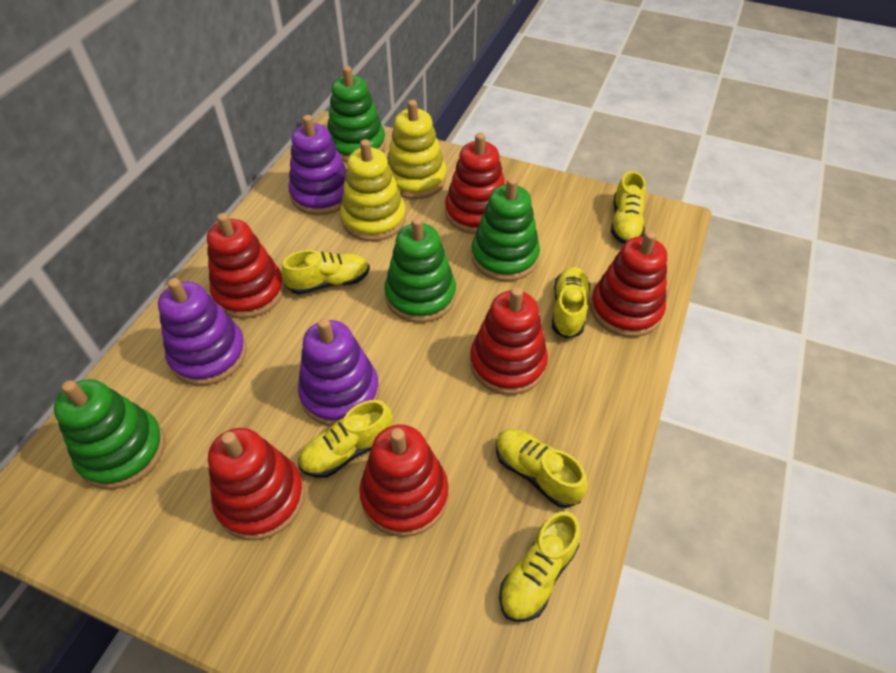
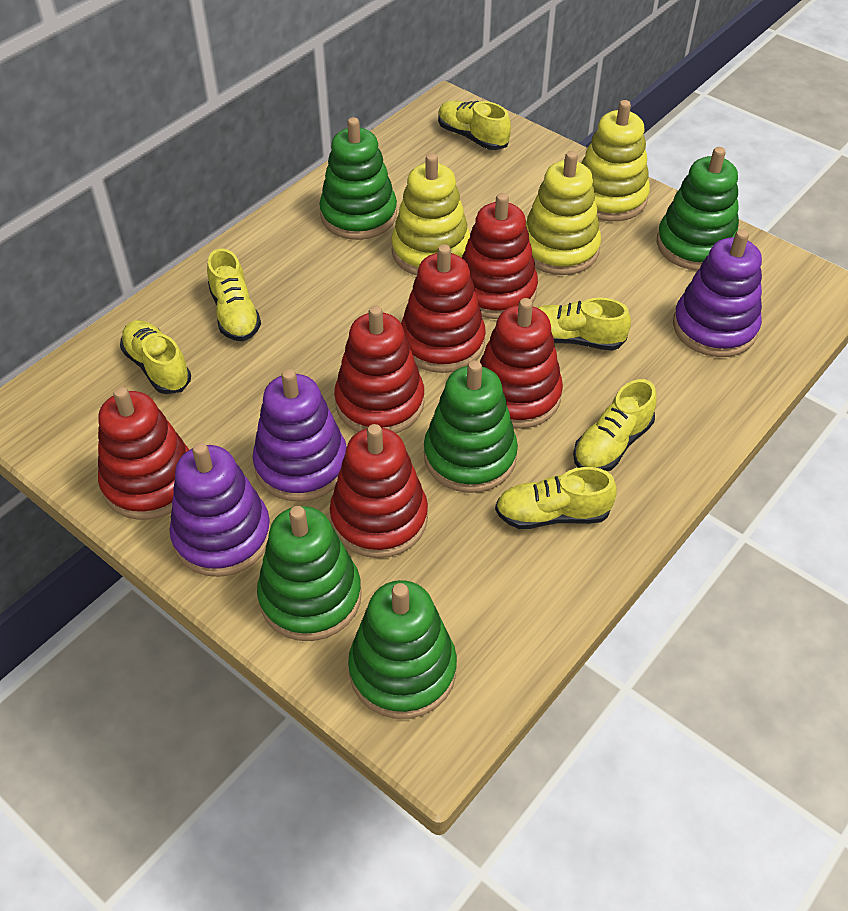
green stacking toy: [54,379,165,489] [328,66,386,162] [384,217,456,323] [471,177,540,281] = 4 -> [257,506,362,641] [319,117,397,240] [348,580,457,719] [424,360,518,493] [657,147,739,271] = 5
yellow stacking toy: [340,139,406,241] [387,100,446,199] = 2 -> [391,153,470,276] [526,151,601,275] [581,100,650,221] = 3

